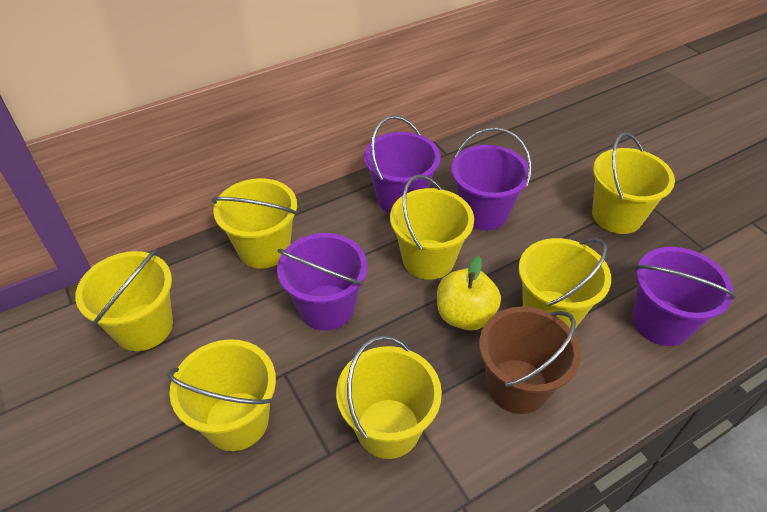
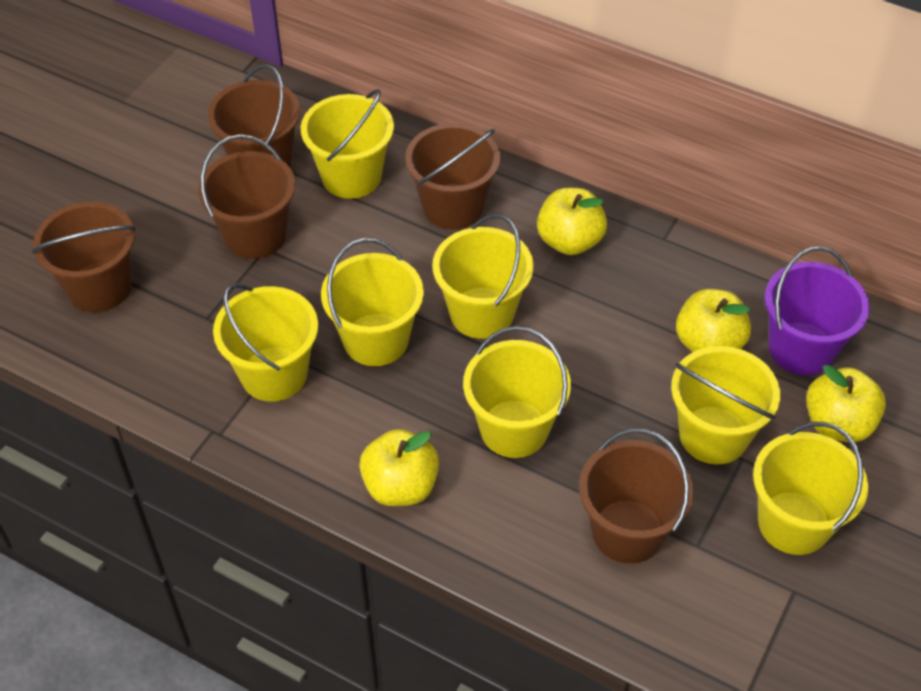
brown bucket: [479,306,581,414] = 1 -> [32,202,136,312] [198,134,295,259] [207,64,300,167] [405,123,500,229] [579,428,694,564] = 5
purple bucket: [277,233,367,330] [364,115,440,213] [451,127,532,230] [632,247,736,346] = 4 -> [765,246,869,375] = 1
yellow apple: [437,256,501,330] = 1 -> [359,429,439,506] [537,188,607,255] [676,289,751,352] [806,365,886,442] = 4

